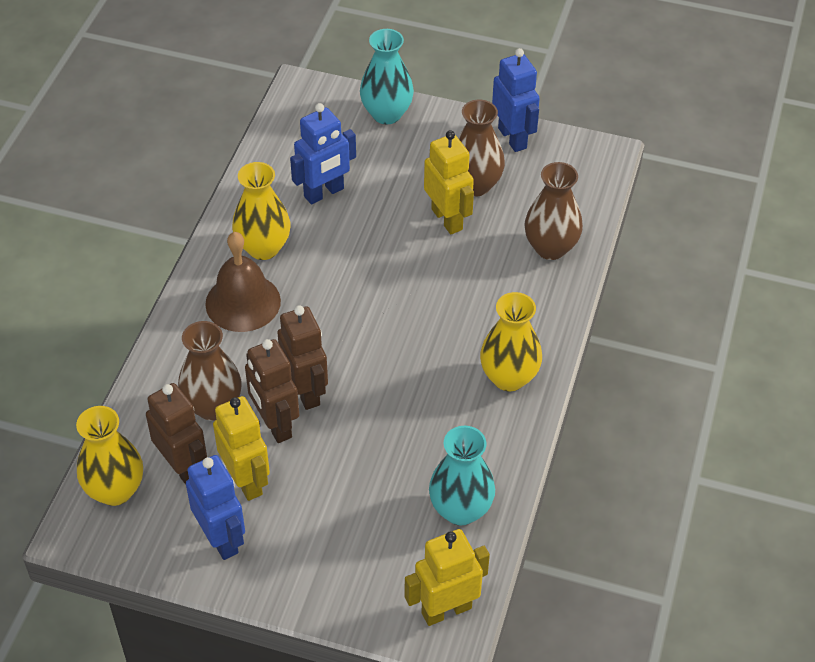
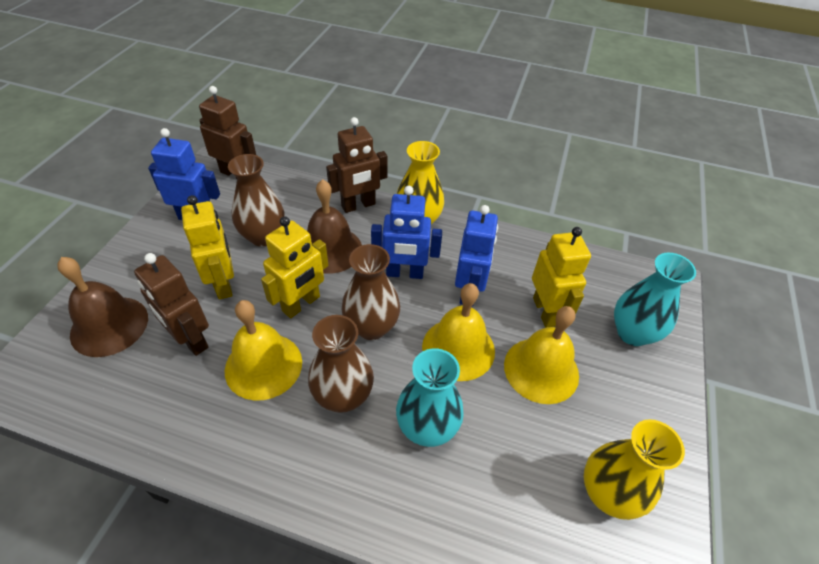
brown bell: [205,232,281,332] = 1 -> [57,257,148,357] [307,179,362,274] = 2
yellow bell: none = 0 -> [225,300,302,401] [422,283,495,381] [504,306,579,404] = 3
yellow vase: [76,406,143,506] [232,162,291,260] [480,292,542,391] = 3 -> [397,141,444,225] [584,419,685,520] = 2

